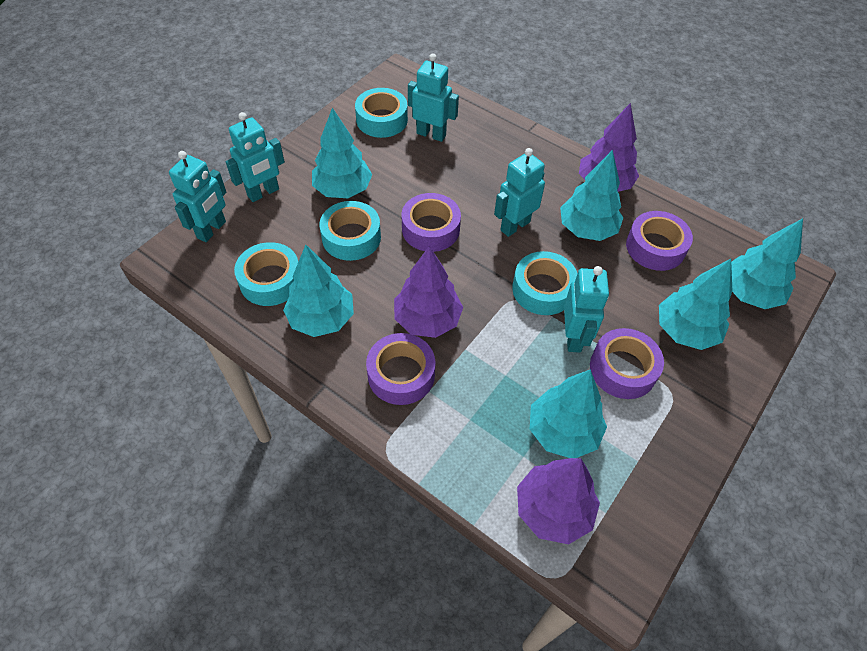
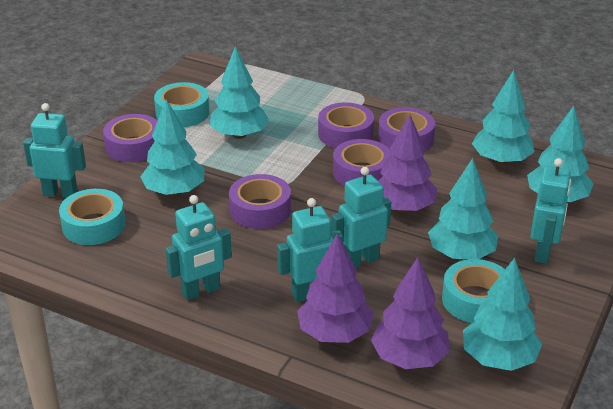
purple tape: [366,333,435,405] [402,193,461,252] [590,328,664,399] [626,211,693,271] = 4 -> [103,114,157,162] [229,174,291,229] [318,102,374,148] [333,139,391,186] [378,107,435,151] = 5
turquoise tape: [234,242,298,306] [319,201,381,261] [355,88,408,138] [512,251,578,315] = 4 -> [59,189,125,245] [154,82,210,127] [442,259,505,323] = 3

